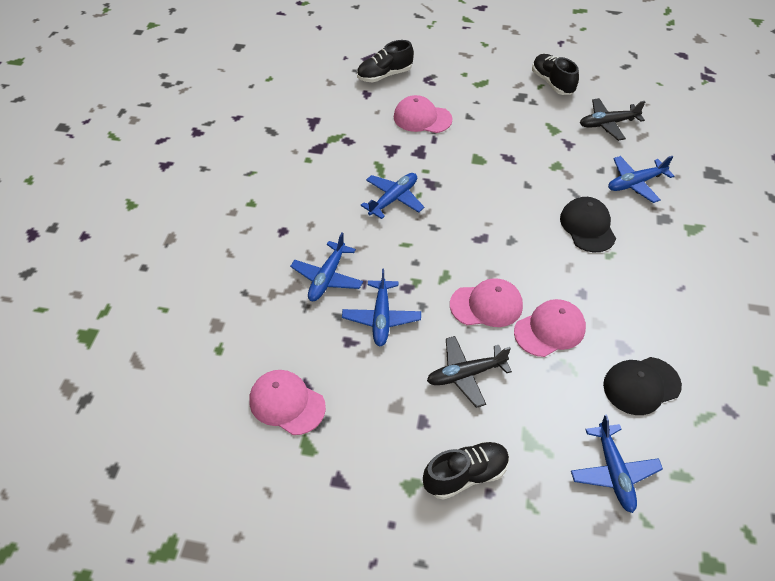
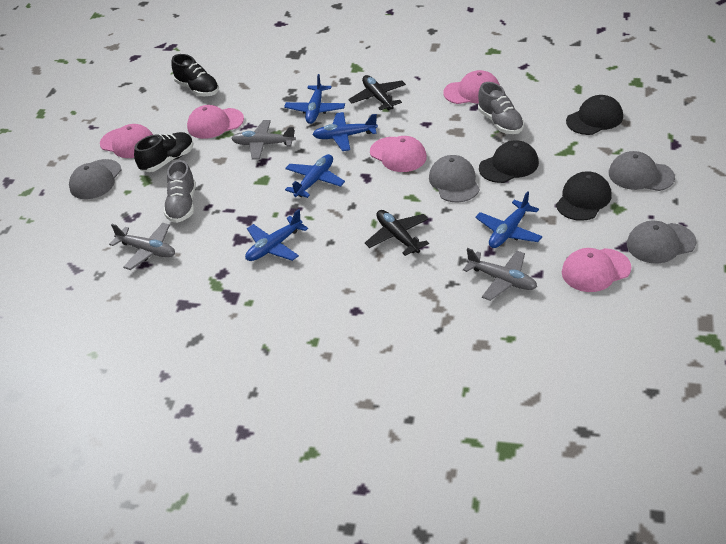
black cap: [560,197,616,252] [603,357,682,415] = 2 -> [479,140,539,183] [556,171,612,221] [566,95,623,135] = 3
black shoe: [357,40,414,82] [423,441,509,500] [532,54,579,95] = 3 -> [134,132,194,172] [171,54,219,96] = 2
grey cap: none = 0 -> [69,159,121,199] [429,155,480,203] [609,151,675,191] [627,221,697,263] = 4
grey plane: none = 0 -> [109,223,175,270] [231,120,296,159] [463,248,537,301] = 3
grey shoe: none = 0 -> [164,160,196,223] [478,82,524,134] = 2
pink cap: [249,370,326,435] [394,95,453,133] [450,278,523,327] [514,299,586,357] = 4 -> [100,124,153,158] [187,105,244,139] [370,136,427,172] [443,70,500,104] [562,248,631,292] = 5

